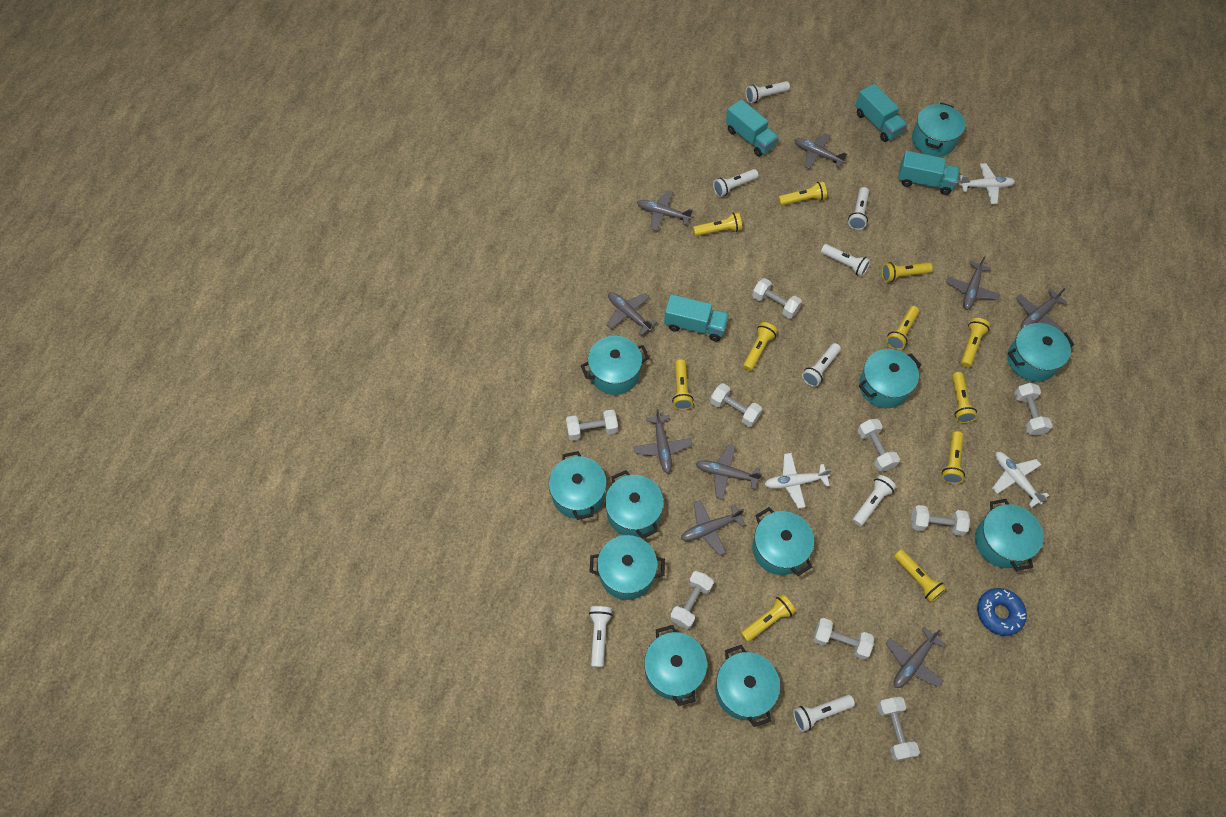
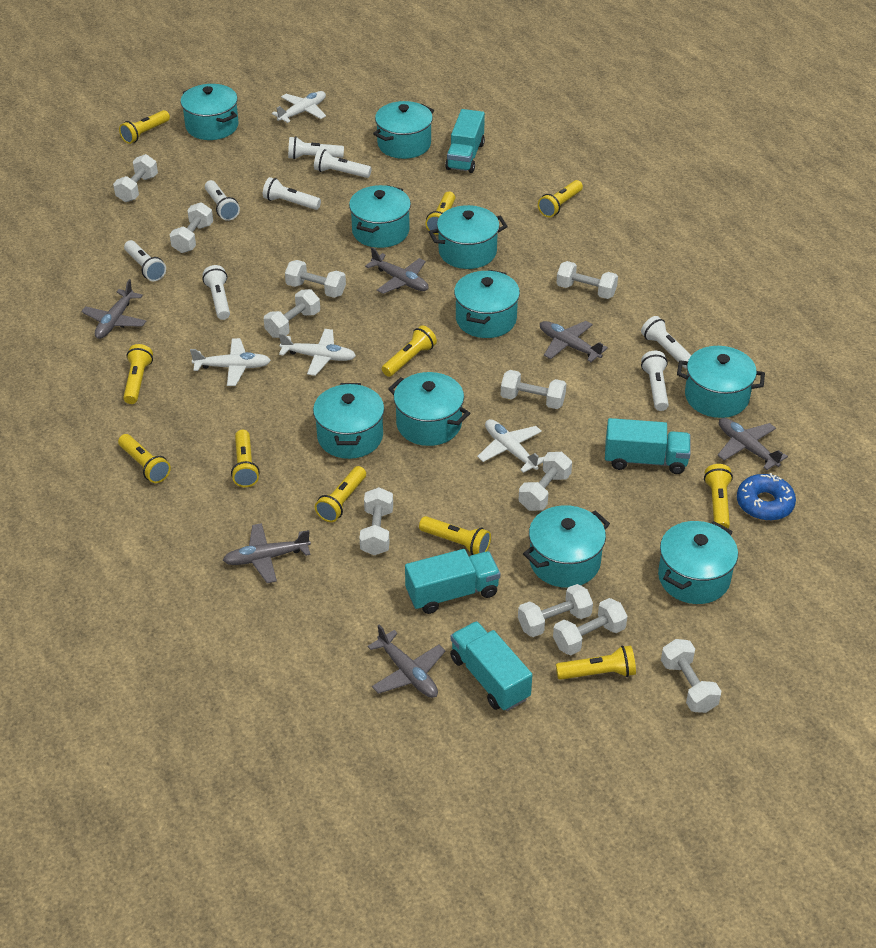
grey plane: [607,292,657,335] [634,409,692,473] [637,190,693,231] [681,500,745,556] [695,445,762,499] [794,133,847,169] [885,627,945,688] [946,256,1000,310] [1016,288,1068,331] = 9 -> [81,279,146,339] [223,523,311,583] [365,247,429,294] [367,625,445,698] [540,321,608,362] [717,418,788,470] = 6
turquoise pot: [549,451,607,520] [581,336,649,395] [589,535,665,600] [605,470,664,538] [644,625,707,706] [715,645,780,727] [752,507,814,576] [859,349,921,408] [912,103,965,157] [975,499,1044,571] [1007,323,1075,382] = 11 -> [180,84,239,140] [313,383,384,459] [349,185,411,248] [373,101,434,159] [388,372,470,446] [429,205,508,269] [454,270,520,338] [523,505,610,588] [658,521,738,604] [677,346,765,418] = 10
white dumbbell: [566,409,618,441] [670,571,714,629] [710,383,762,427] [752,278,802,319] [813,618,874,660] [858,419,900,472] [877,697,920,761] [911,505,970,536] [1014,383,1052,436] = 9 -> [113,154,158,202] [170,202,213,253] [264,289,320,338] [285,260,346,298] [360,487,393,555] [501,370,566,409] [518,452,572,511] [518,584,593,637] [553,598,627,655] [556,261,618,299] [661,639,721,713] = 11
white plane: [764,453,832,508] [959,163,1015,204] [992,452,1049,508] = 3 -> [190,338,271,386] [272,91,326,123] [279,329,356,376] [477,419,544,473] = 4

